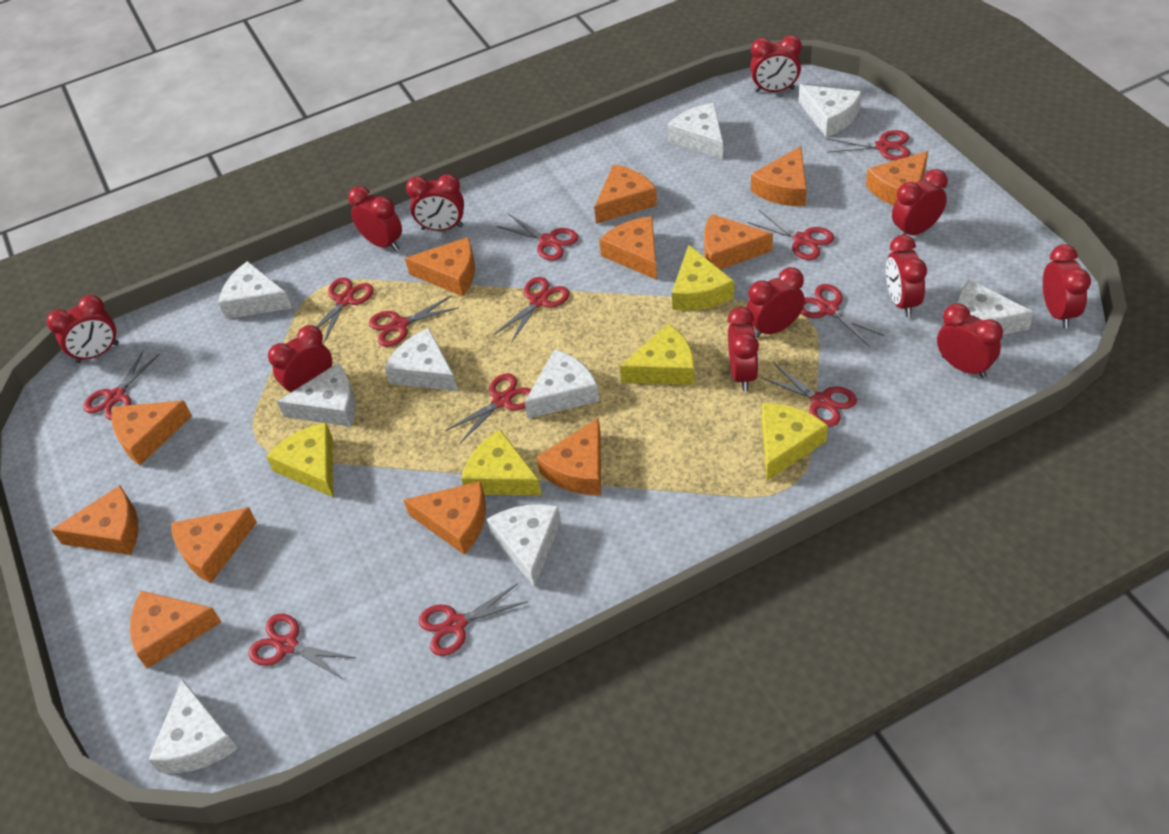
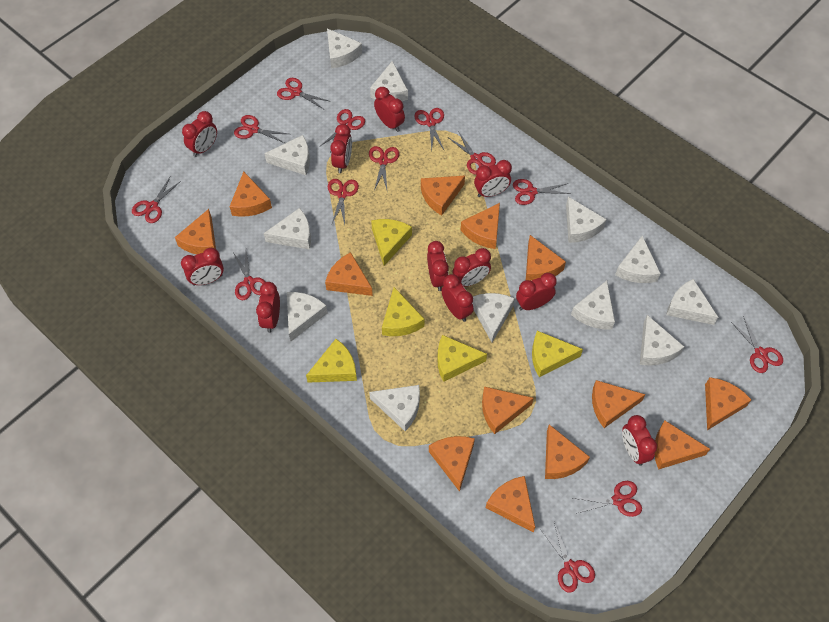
orange cheese: [51,485,138,555] [111,400,192,466] [130,591,221,669] [171,507,257,583] [404,481,486,555] [405,237,475,296] [536,417,601,495] [594,164,657,224] [599,216,657,280] [704,214,773,270] [751,146,807,206] [866,151,928,206] = 12 -> [175,209,216,254] [230,171,272,217] [325,252,373,296] [421,176,465,215] [429,436,475,492] [461,203,500,249] [482,387,534,434] [486,476,535,532] [526,235,566,281] [545,425,590,479] [592,380,645,428] [655,420,710,470] [705,377,752,430] = 13
red scissors: [84,349,160,420] [248,614,356,679] [316,277,374,344] [369,295,459,347] [419,583,528,656] [445,373,532,443] [494,277,570,343] [497,214,578,261] [747,210,834,260] [760,363,857,427] [801,284,884,346] [827,130,910,160] = 12 -> [132,176,181,223] [233,251,265,300] [234,115,288,143] [277,78,331,109] [319,109,365,152] [328,179,359,226] [369,146,399,191] [414,108,444,151] [449,131,496,175] [513,179,571,205] [540,522,595,593] [573,481,642,517] [731,316,783,373] = 13
white cheese: [149,679,238,773] [219,261,292,319] [277,363,356,427] [384,328,458,391] [487,504,561,588] [524,349,599,419] [668,103,723,159] [799,84,862,137] [957,280,1034,335] = 9 -> [264,135,310,175] [264,208,311,250] [287,292,327,341] [327,29,362,68] [369,385,420,431] [370,61,408,101] [473,293,515,342] [566,197,606,243] [571,280,615,330] [615,236,661,283] [640,315,684,366] [666,279,718,325] = 12

